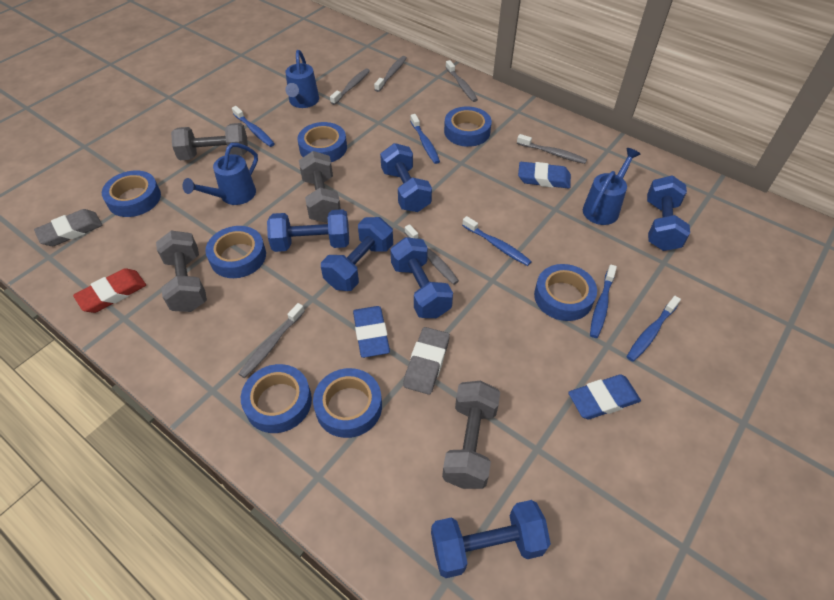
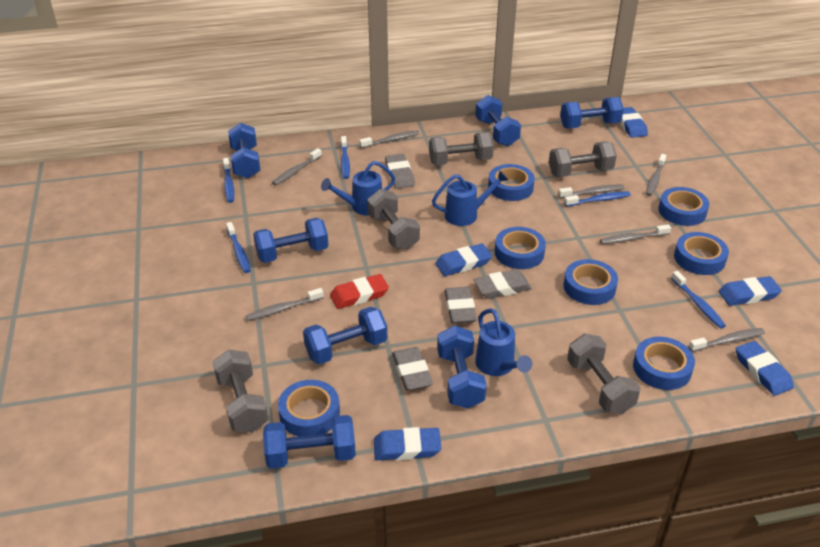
blue dumbbell: [267,209,349,252] [321,217,393,291] [380,143,432,212] [390,237,453,318] [431,500,551,578] [647,176,690,251] = 6 -> [228,123,261,178] [253,218,329,263] [263,415,356,469] [303,307,387,364] [437,325,487,409] [475,95,521,146] [560,97,624,128] = 7
blue eraser: [353,306,390,358] [518,162,571,189] [568,374,641,420] = 3 -> [374,427,442,460] [435,243,492,276] [620,107,648,138] [719,276,782,306] [736,341,794,396] = 5
grey dumbbell: [156,231,207,312] [171,123,248,160] [299,151,341,223] [442,381,500,489] = 4 -> [213,350,269,432] [367,189,420,250] [429,132,494,165] [549,142,617,177] [567,334,640,414] = 5
grey eraser: [34,209,102,246] [403,327,450,395] = 2 -> [385,154,415,189] [392,347,433,391] [444,287,477,324] [474,270,532,298] = 4
grey toothbrush: [239,303,305,378] [330,68,370,105] [374,56,407,92] [405,224,459,285] [446,60,478,102] [517,134,587,164] = 6 -> [246,288,324,321] [272,148,322,185] [359,130,420,148] [558,185,624,198] [600,224,671,244] [646,154,667,196] [689,328,765,352] = 7

